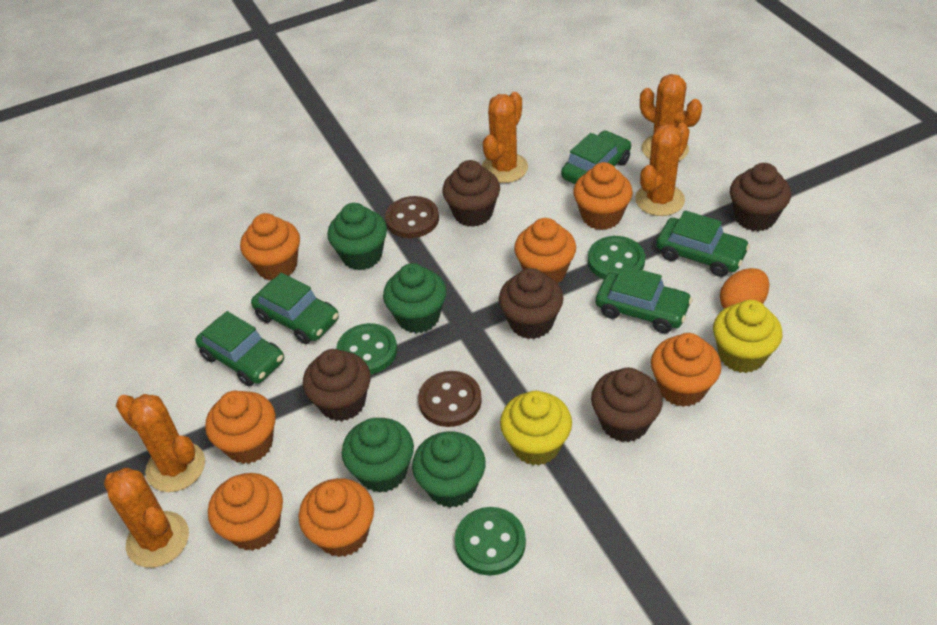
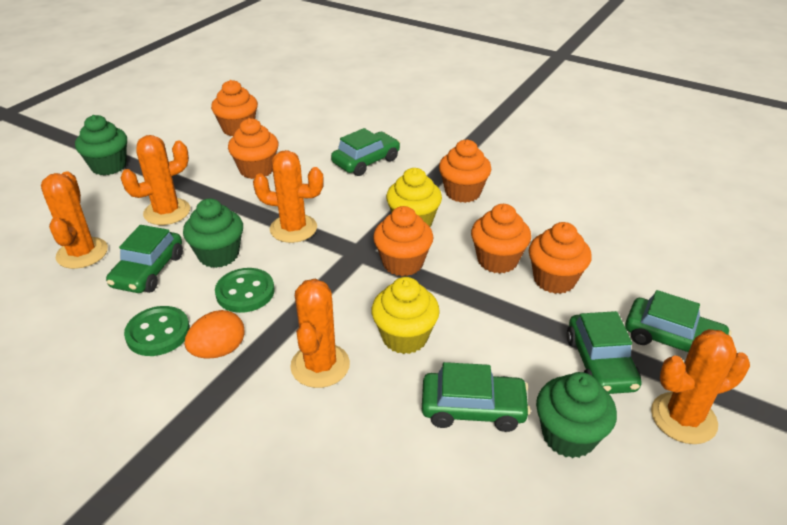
brown button: [385,196,439,238] [418,371,482,427] = 2 -> none = 0
brown cupcake: [303,349,371,421] [442,160,500,227] [499,268,563,339] [591,368,663,442] [730,163,791,231] = 5 -> none = 0
green button: [336,323,397,374] [455,507,526,575] [588,236,645,279] = 3 -> [124,306,190,356] [215,268,275,313] = 2
green cupcake: [327,203,387,270] [342,418,414,493] [383,263,447,333] [412,431,486,508] = 4 -> [75,115,127,175] [183,198,243,268] [536,372,617,458] = 3
orange cupcake: [205,391,276,464] [208,473,283,551] [240,213,300,280] [299,478,374,557] [514,218,576,283] [573,162,633,230] [651,333,721,407] = 7 -> [211,80,258,136] [228,118,278,179] [373,206,433,276] [439,140,491,203] [471,204,531,274] [529,222,592,294] = 6

